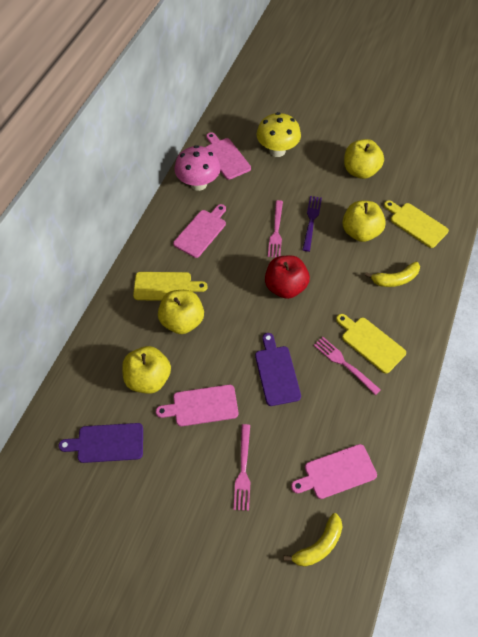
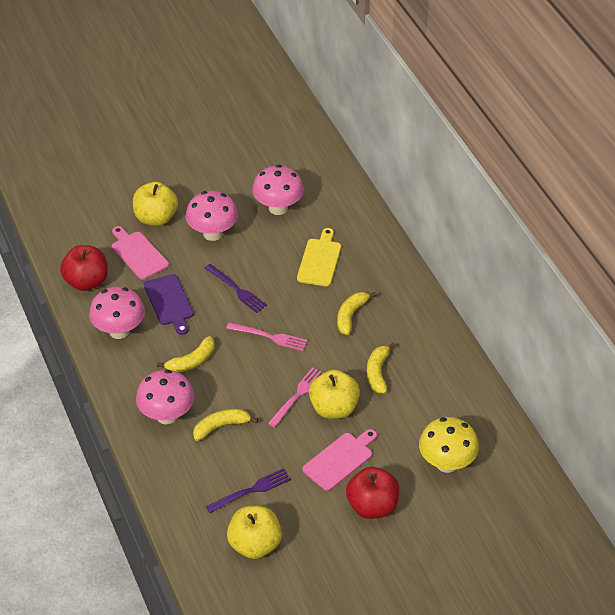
pink cutting board: [156,385,238,426] [173,204,226,258] [206,132,251,180] [291,444,377,499] = 4 -> [112,226,169,280] [302,429,377,491] = 2
pink fork: [233,424,250,511] [268,200,283,258] [314,337,381,395] = 3 -> [226,322,308,351] [268,367,323,428] = 2
pink mushroom: [175,145,221,191] = 1 -> [89,287,145,339] [136,370,194,424] [186,191,238,241] [252,165,304,215] = 4
purple cutting board: [58,423,143,463] [255,333,301,406] = 2 -> [144,274,194,335] = 1
purple fork: [303,196,322,252] = 1 -> [205,264,267,313] [206,469,291,513] = 2
red apple: [265,255,310,299] = 1 -> [60,245,108,291] [346,467,399,519] = 2
yellow apple: [122,346,171,394] [158,290,204,334] [342,201,386,242] [344,139,384,179] = 4 -> [133,182,178,226] [227,506,282,559] [309,370,360,419] = 3
yellow banana: [284,513,343,567] [365,262,420,287] = 2 -> [157,336,214,373] [193,409,258,441] [337,292,376,335] [367,343,395,393] = 4
yellow cutting board: [133,272,208,301] [336,314,406,374] [384,200,449,248] = 3 -> [297,228,341,287] = 1

